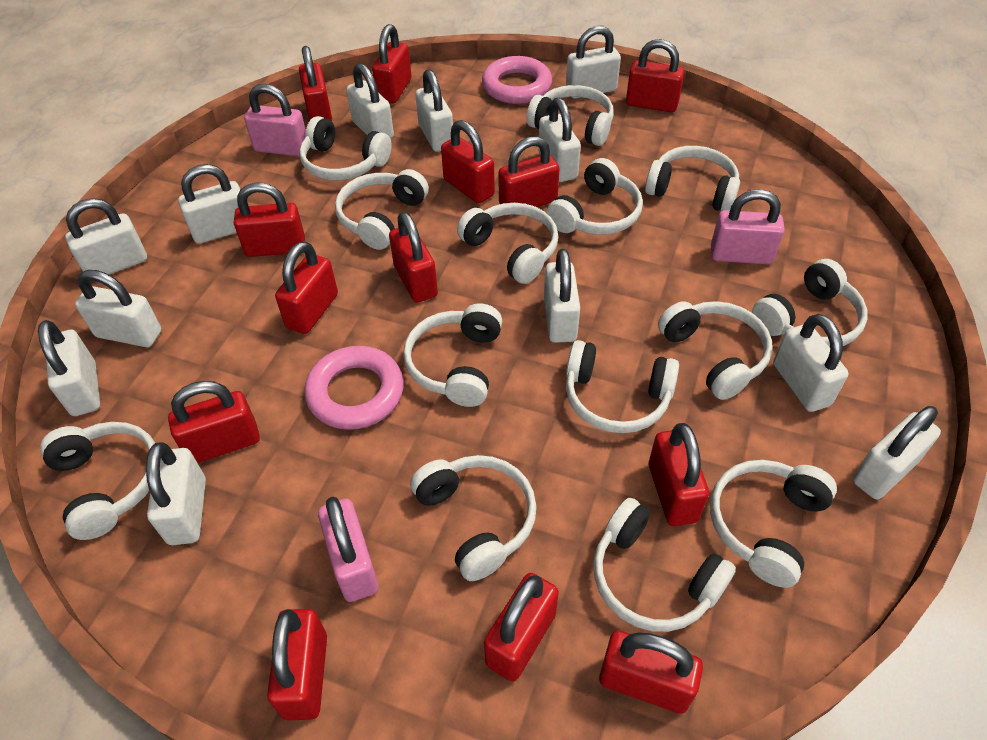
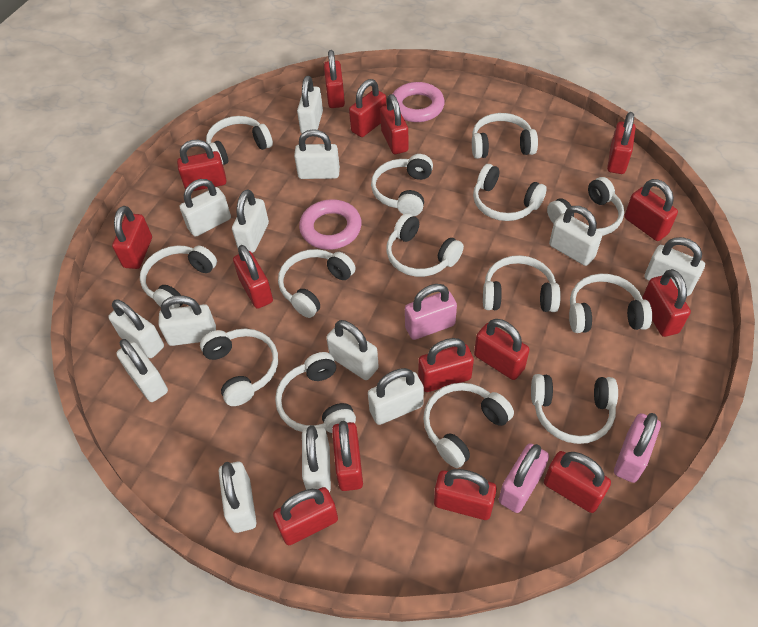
red padlock: [168,381,260,463] [234,182,305,257] [267,609,327,721] [275,241,338,334] [299,46,332,121] [372,24,412,104] [389,212,438,303] [441,120,495,203] [484,573,559,682] [498,136,559,207] [599,630,703,714] [626,39,684,112] [649,423,709,526] = 13 -> [112,206,152,269] [177,140,226,191] [233,245,273,309] [273,487,338,545] [324,50,345,108] [332,421,363,491] [349,79,387,137] [380,94,408,154] [418,338,474,392] [434,469,497,520] [474,319,530,380] [544,451,611,513] [607,112,636,174] [624,179,678,241] [642,269,691,337] = 15
white padlock: [38,320,100,416] [65,198,147,275] [75,270,162,347] [146,442,206,545] [178,164,240,244] [346,63,394,139] [415,69,453,152] [538,98,581,182] [544,249,580,343] [566,26,621,99] [773,314,848,412] [852,406,941,499] = 12 -> [108,299,164,358] [116,339,168,402] [158,295,216,346] [180,179,231,237] [219,462,257,533] [232,189,269,253] [294,129,340,179] [297,76,323,133] [302,425,331,493] [326,320,379,380] [368,368,424,425] [549,206,602,266] [644,237,705,296] = 13

